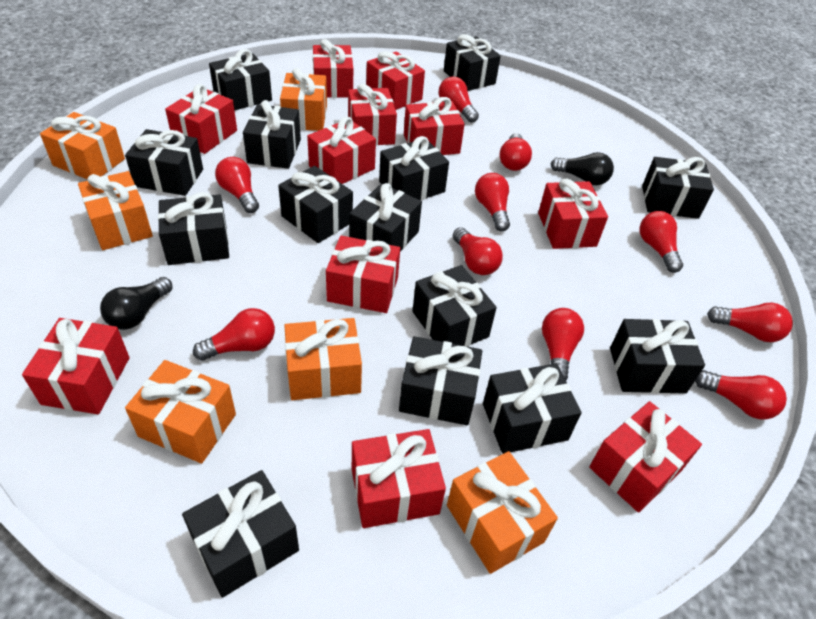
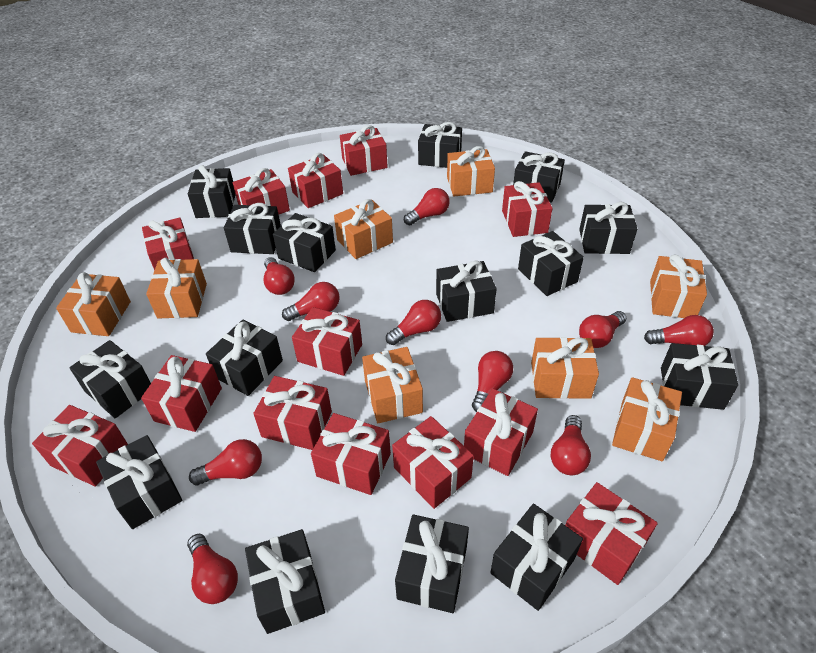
black gift: [125,129,203,196] [158,192,229,265] [182,470,299,598] [209,49,272,111] [243,100,301,169] [278,166,353,243] [349,183,422,251] [379,136,449,200] [399,336,482,425] [413,265,497,347] [444,34,501,91] [483,363,582,454] [610,319,705,394] [642,157,714,219] = 14 -> [69,340,151,418] [96,435,183,529] [188,165,236,218] [206,320,283,396] [224,203,281,254] [245,529,325,634] [273,213,336,272] [395,514,469,613] [418,122,462,168] [436,261,497,322] [490,504,583,611] [513,151,565,203] [518,231,584,296] [579,202,637,254] [661,343,738,410] = 15
black light bulb: [100,277,173,330] [551,152,614,185] = 2 -> none = 0
orange gift: [40,112,125,179] [78,171,153,250] [125,360,236,463] [280,68,327,131] [284,318,362,400] [447,451,558,574] = 6 -> [56,272,131,336] [146,258,207,318] [334,199,393,259] [362,347,423,423] [447,146,495,196] [531,337,599,399] [612,377,682,461] [650,255,707,318] = 8
red gift: [22,318,130,414] [165,84,237,154] [307,116,376,184] [313,39,353,98] [326,236,400,313] [348,83,397,146] [352,429,446,528] [366,51,425,110] [404,97,465,155] [538,179,608,249] [589,401,702,513] = 11 -> [32,405,128,487] [141,355,222,432] [142,217,194,270] [233,168,290,214] [253,376,332,450] [288,153,343,208] [292,307,362,376] [311,413,391,495] [340,125,388,176] [392,416,474,509] [464,389,538,476] [502,181,553,237] [565,482,658,585] = 13

